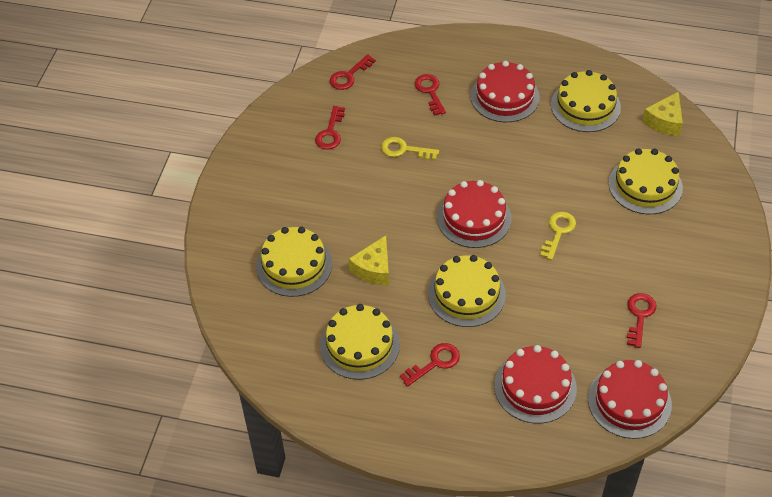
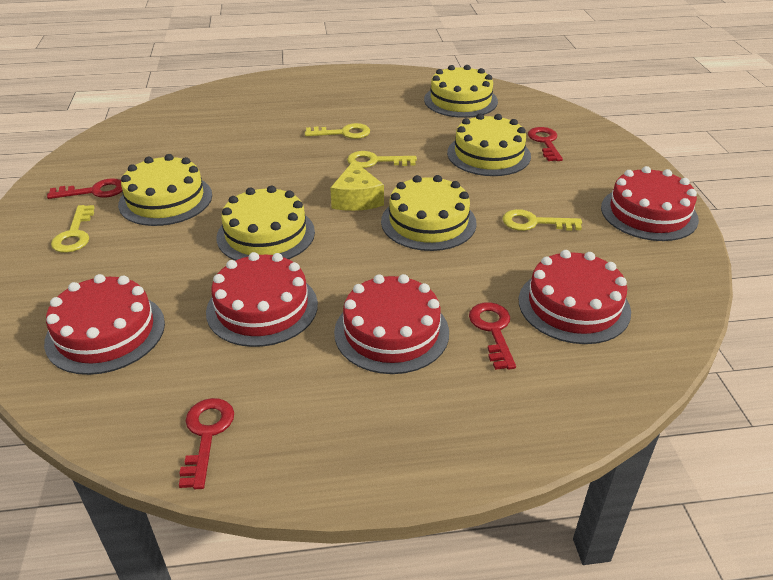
red cake: [437,180,511,248] [470,61,540,122] [494,345,577,424] [588,360,672,439] = 4 -> [44,274,165,375] [206,252,318,347] [334,274,449,374] [519,250,631,344] [601,166,699,241] = 5
red key: [315,106,345,149] [330,54,376,90] [400,343,460,387] [414,74,446,116] [627,293,656,348] = 5 -> [47,178,122,199] [179,398,234,489] [469,302,516,370] [528,127,563,161] = 4
yellow cheese: [349,235,389,285] [642,91,683,136] = 2 -> [330,160,384,211] = 1
yellow key: [381,137,439,160] [540,212,576,260] = 2 -> [51,205,95,253] [305,123,370,139] [347,151,417,168] [503,209,582,231] = 4

